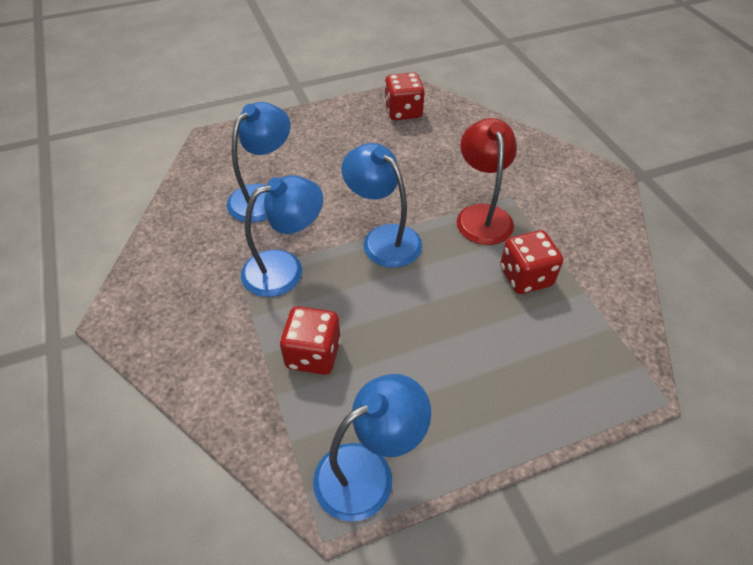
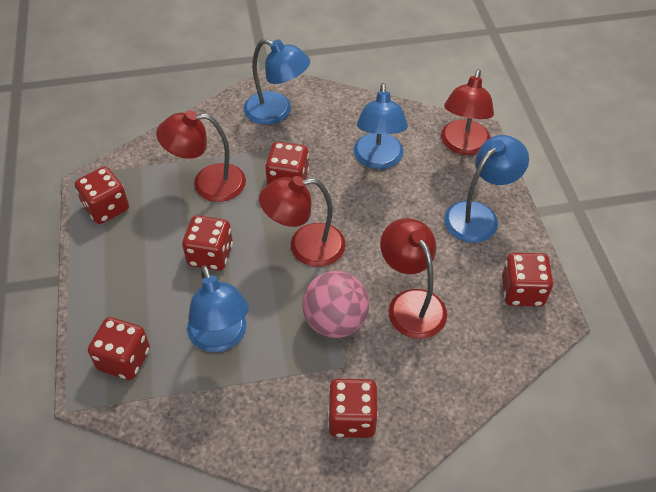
pink ball: none = 0 -> [302,271,369,338] = 1
red dice: [280,306,341,375] [384,72,425,120] [500,230,563,294] = 3 -> [75,167,129,224] [88,317,150,380] [182,215,233,271] [265,142,309,185] [328,379,378,438] [502,253,553,306] = 6
red lamp: [457,118,517,245] = 1 -> [156,111,246,202] [259,176,346,267] [380,218,447,339] [441,69,494,155] = 4

